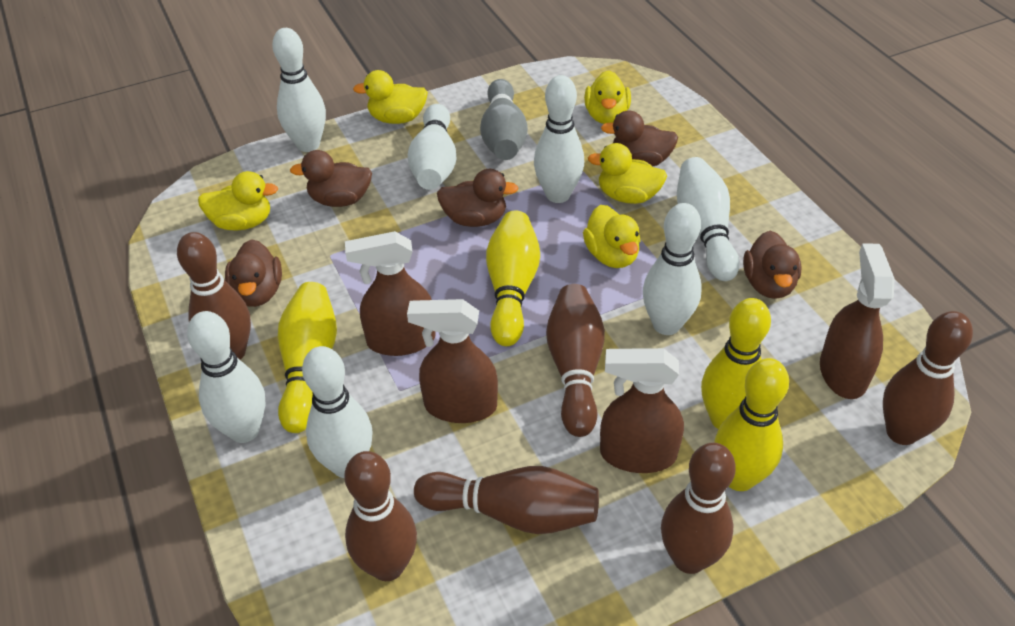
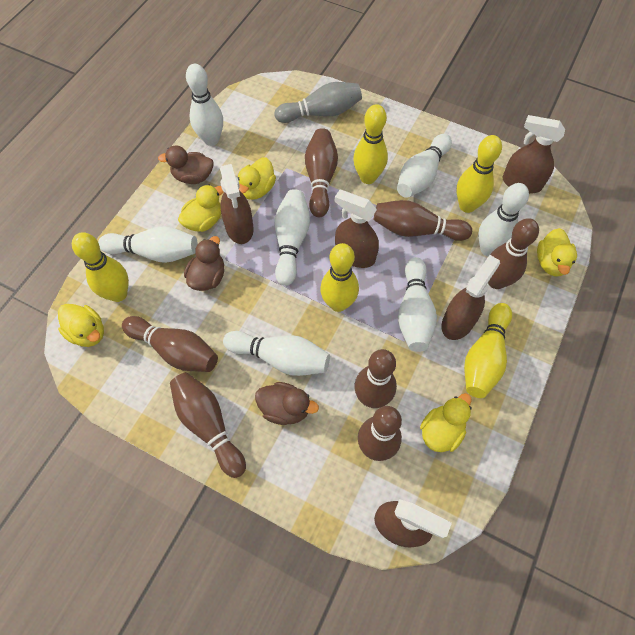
brown bowling pin: [177,232,251,360] [344,451,417,581] [414,466,599,534] [546,284,605,437] [661,443,736,574] [883,311,973,445] = 6 -> [122,316,218,372] [170,372,246,478] [305,128,338,217] [355,349,397,408] [358,406,402,461] [374,200,472,241] [488,218,539,289] = 7
brown duck: [225,239,282,307] [290,150,372,207] [437,169,519,227] [601,110,678,167] [743,231,802,299] = 5 -> [158,145,214,184] [184,236,224,291] [255,382,319,425] = 3
brown spray bottle: [345,231,436,356] [407,299,498,423] [600,348,684,473] [820,243,895,399] = 4 -> [220,164,254,244] [335,190,379,268] [374,499,452,548] [441,255,500,340] [503,115,565,194] = 5
yellow bowling pin: [278,282,337,433] [486,211,540,346] [701,298,771,429] [714,358,789,491] = 4 -> [72,232,129,302] [320,243,359,312] [353,104,388,184] [456,135,502,213] [464,303,512,398] = 5

